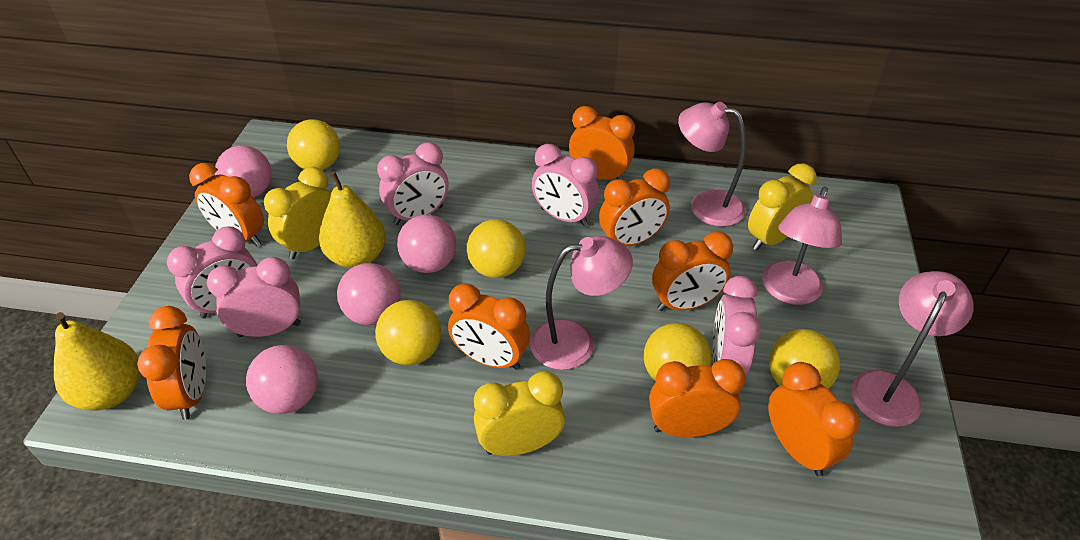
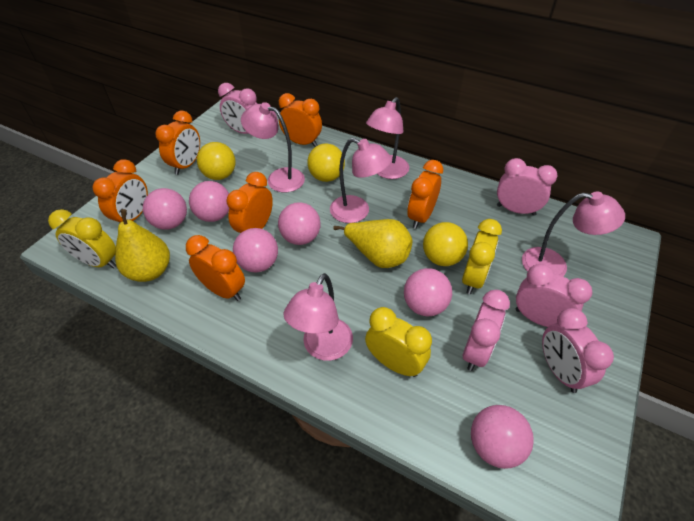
orange clock: [137,306,206,420] [189,163,264,247] [448,283,530,370] [569,106,635,180] [599,168,670,246] [649,359,746,437] [652,231,733,311] [768,362,859,476] = 8 -> [92,159,148,224] [155,111,200,175] [186,235,245,301] [226,172,273,233] [279,93,322,147] [407,160,443,229] = 6
pink ball: [215,145,272,198] [246,345,318,414] [337,263,401,325] [397,214,456,273] = 4 -> [143,188,187,230] [189,181,229,222] [233,228,278,272] [278,202,321,245] [404,268,452,316] [471,405,534,469] = 6
pink lamp: [530,236,633,370] [678,102,746,227] [762,187,842,305] [851,271,974,427] = 4 -> [241,102,305,192] [284,273,353,361] [330,138,392,223] [366,97,409,179] [522,192,625,276] = 5
yellow ball: [287,119,340,170] [375,300,441,365] [467,219,526,278] [644,323,712,382] [769,329,840,389] = 5 -> [197,142,235,180] [307,143,345,182] [423,222,468,266] = 3

